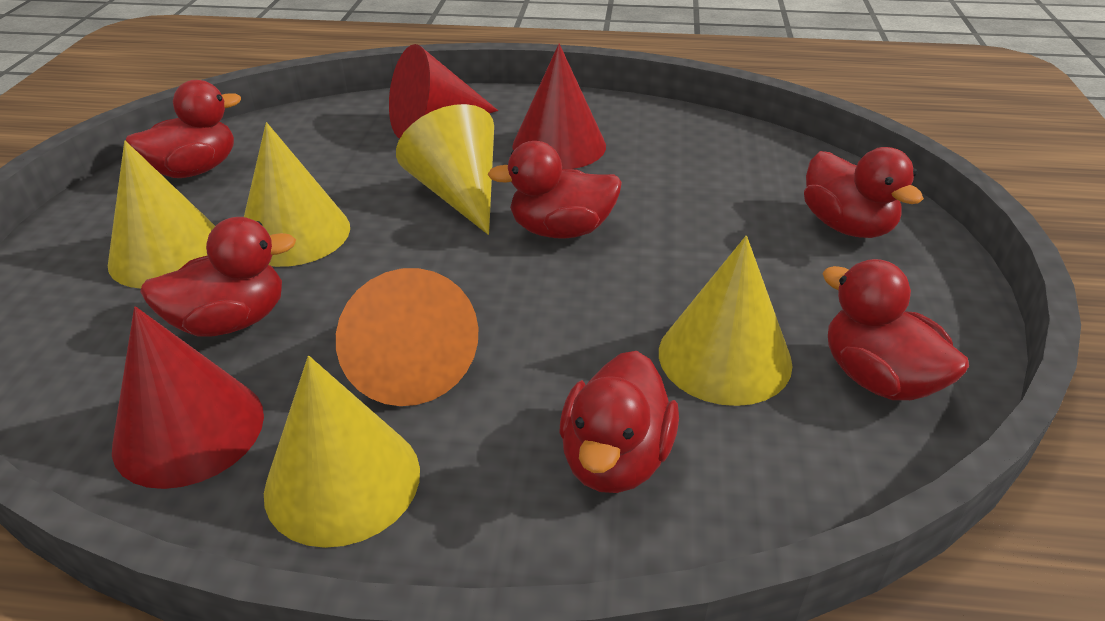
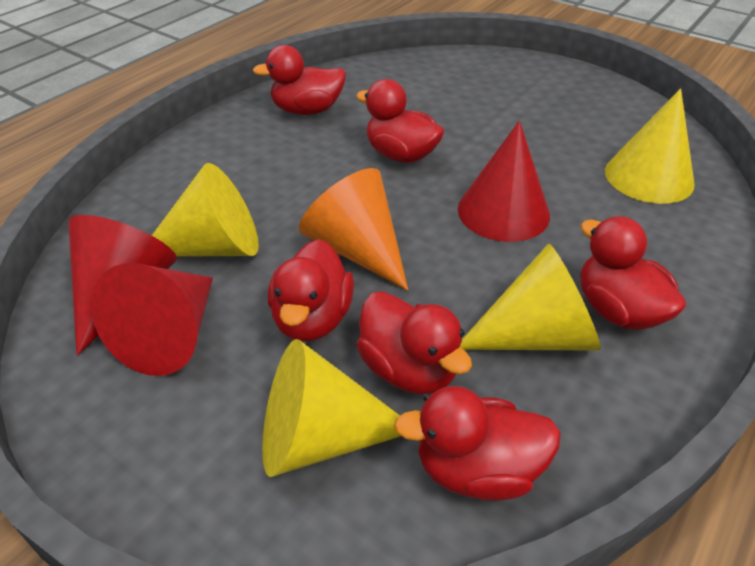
yellow cone: [108,141,215,289] [244,122,350,267] [264,356,420,548] [396,104,494,235] [659,236,792,406] = 5 -> [152,163,259,257] [262,339,401,477] [460,243,601,351] [605,88,695,204] = 4

